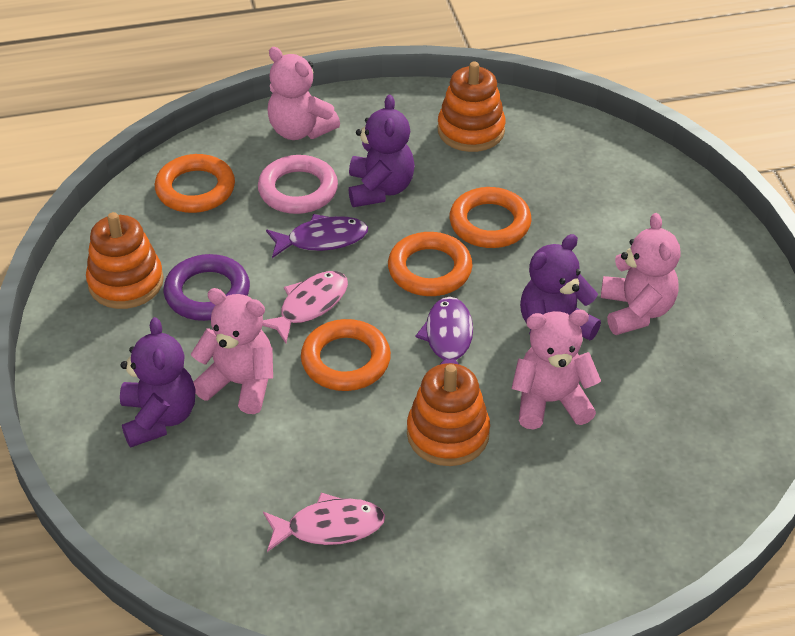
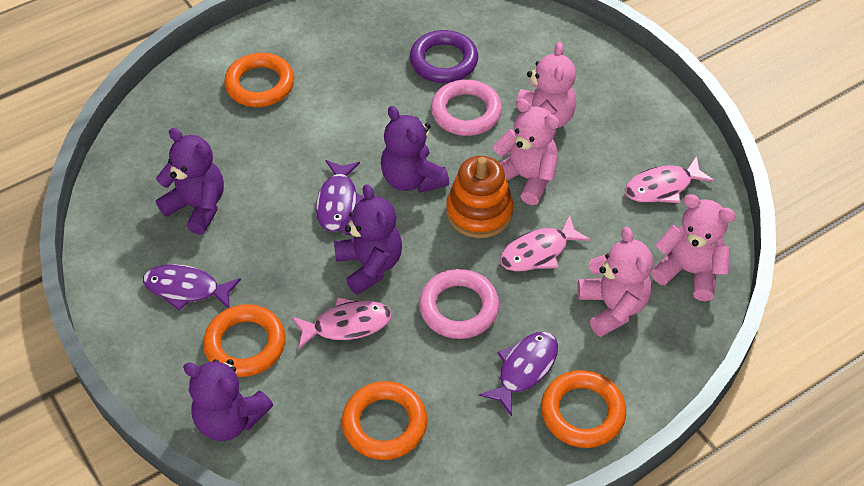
orange stacking toy: [86,212,164,309] [407,363,490,466] [438,62,506,152] = 3 -> [446,156,513,238] = 1
pink fish: [262,271,348,343] [263,493,385,552] = 2 -> [292,297,392,350] [500,215,591,271] [625,156,714,203] = 3
pink ring: [258,155,338,214] = 1 -> [419,269,499,339] [431,80,502,136] = 2
purple fish: [266,214,368,258] [415,297,473,365] = 2 -> [143,264,241,311] [316,160,365,232] [479,332,558,416] = 3
purple teddy bear: [120,317,195,448] [349,95,415,207] [520,234,601,340] = 3 -> [156,128,224,235] [183,359,273,441] [334,184,402,295] [381,106,449,193] = 4

